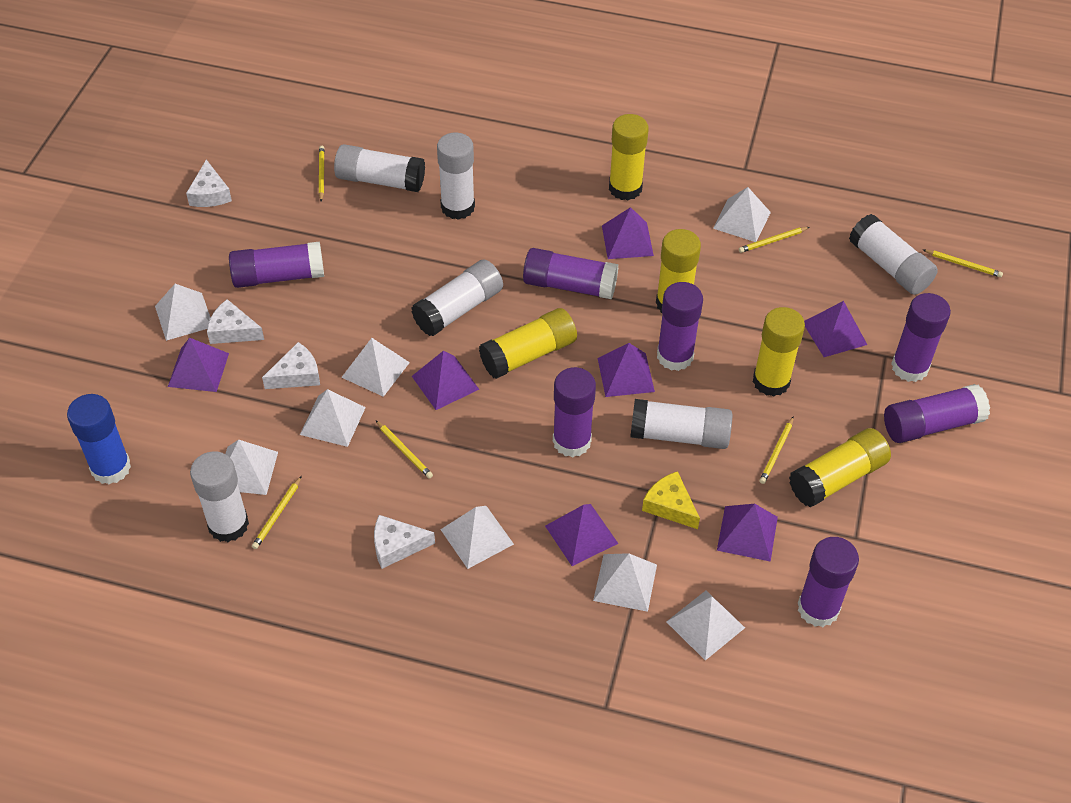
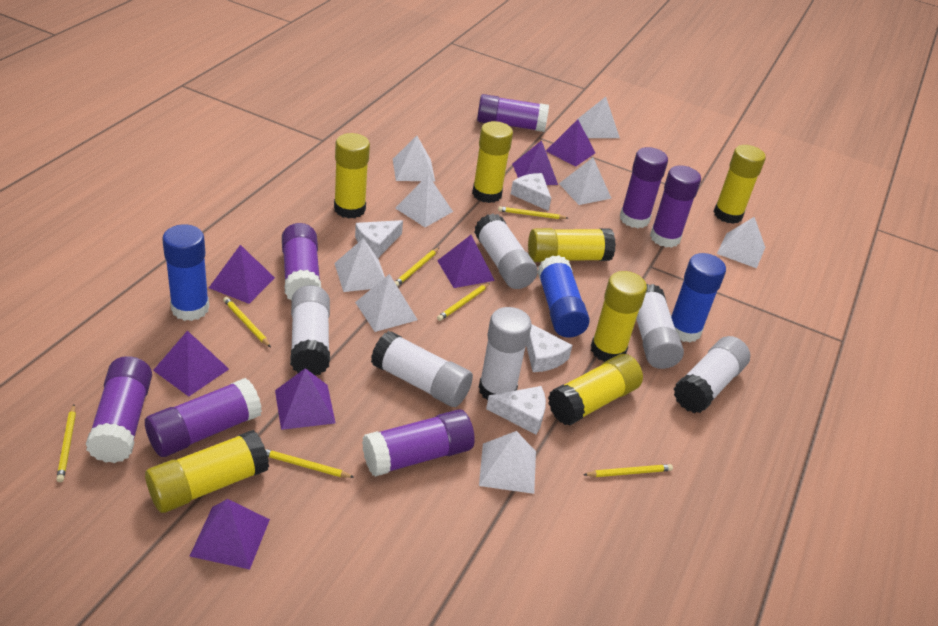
blue glue stick: [67,394,131,484] = 1 -> [162,224,209,321] [538,255,590,337] [671,253,726,343] = 3
yellow cheese: [642,471,700,529] = 1 -> none = 0
yellow glue stick: [479,308,577,379] [609,114,649,200] [656,229,701,313] [753,307,805,397] [789,428,891,507] = 5 -> [145,430,269,513] [334,133,370,219] [472,121,513,203] [528,228,616,262] [548,354,643,425] [591,271,647,362] [713,145,766,224] = 7
yellow pencil: [252,476,302,549] [319,146,325,202] [376,421,433,478] [739,227,809,253] [759,416,794,484] [923,250,1003,277] = 6 -> [56,404,76,482] [223,297,271,347] [265,449,354,478] [395,248,439,287] [437,283,490,321] [498,206,568,219] [583,464,673,477] = 7

